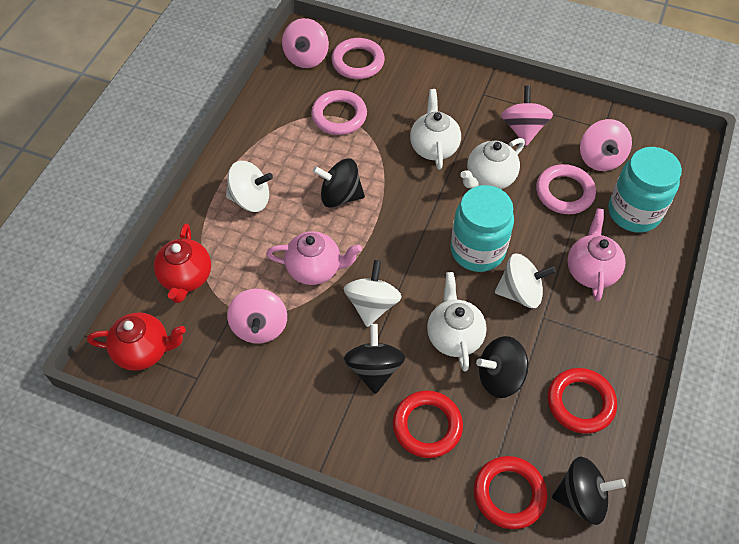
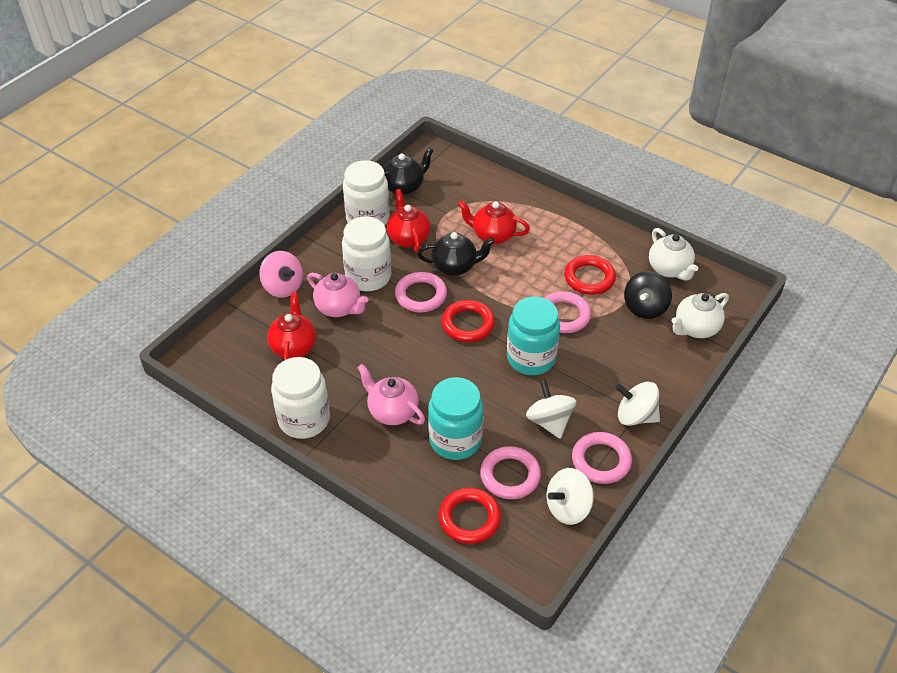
black spinning top: [313,159,365,208] [344,324,405,394] [476,336,528,398] [552,456,626,525] = 4 -> [624,271,672,319] = 1
black teapot: none = 0 -> [383,147,434,195] [417,232,495,276] = 2
pink ring: [311,90,367,135] [331,38,385,79] [536,164,596,214] = 3 -> [395,272,447,313] [480,446,541,499] [544,291,591,333] [572,432,632,484] = 4
pink spinning top: [227,288,287,344] [282,18,329,68] [501,86,553,146] [580,119,632,171] = 4 -> [259,251,303,298] = 1
red teapot: [87,312,186,371] [154,223,211,303] = 2 -> [267,292,316,360] [387,189,431,252] [458,201,530,244] = 3
white jar: none = 0 -> [271,357,330,439] [342,217,391,291] [343,160,390,226] = 3
white teapot: [410,89,461,170] [427,272,487,372] [460,138,525,189] = 3 -> [649,228,698,281] [671,293,729,338] = 2

